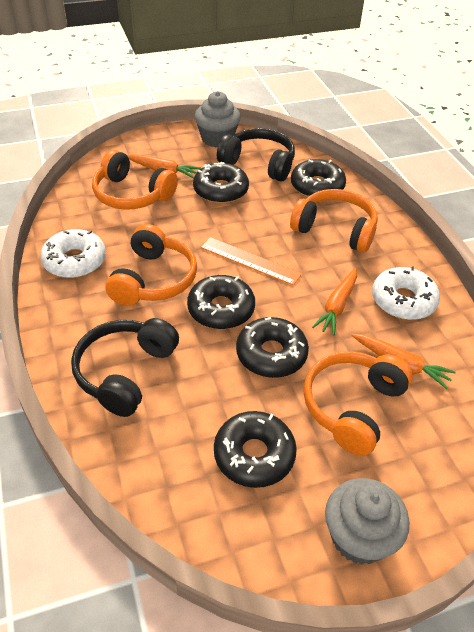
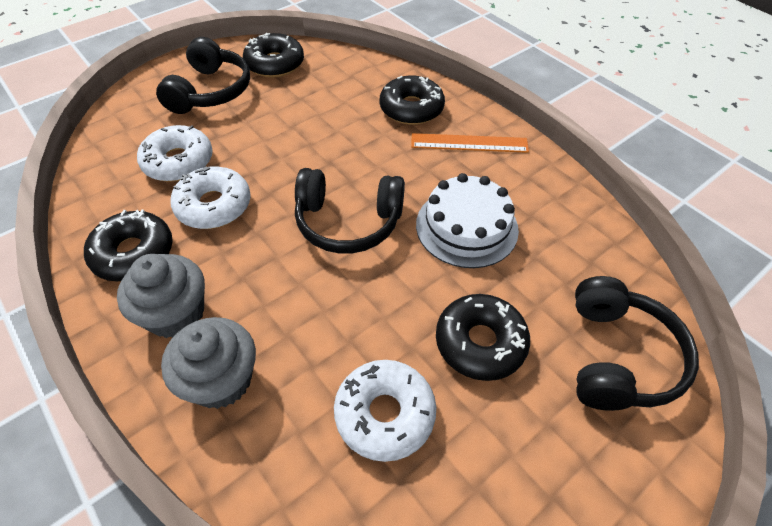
black donut: [187,275,255,329] [193,162,249,204] [214,411,297,488] [236,317,309,378] [291,159,346,197] = 5 -> [84,210,173,281] [243,33,304,77] [380,75,445,125] [436,294,530,381] = 4
black headphones: [71,318,179,417] [217,128,295,181] = 2 -> [156,37,250,114] [295,168,405,254] [575,276,699,411] = 3
orange carrot: [127,154,201,179] [312,268,357,336] [351,334,456,389] = 3 -> none = 0
orange headphones: [92,150,178,210] [105,224,197,306] [290,189,378,253] [304,351,413,456] = 4 -> none = 0
white cake: none = 0 -> [416,173,519,268] = 1
white donut: [40,229,106,278] [372,266,440,320] = 2 -> [137,125,213,182] [170,166,251,229] [334,360,436,462] = 3

